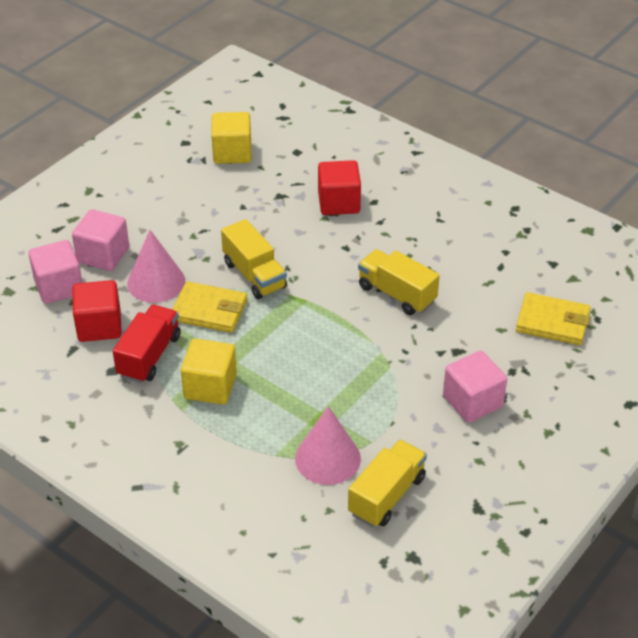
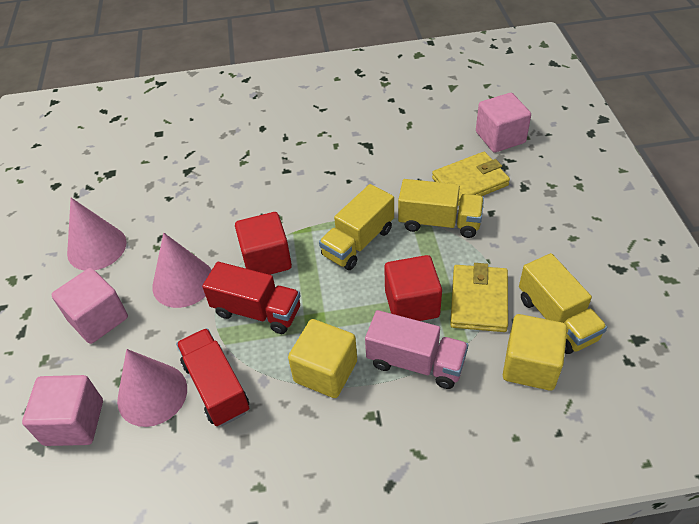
pink cone: [127,230,185,303] [295,406,361,485] = 2 -> [67,198,127,271] [117,349,187,427] [152,233,212,308] = 3
pink truck: none = 0 -> [365,310,468,389] = 1
red truck: [113,305,181,383] = 1 -> [176,328,249,426] [202,262,300,334] = 2

